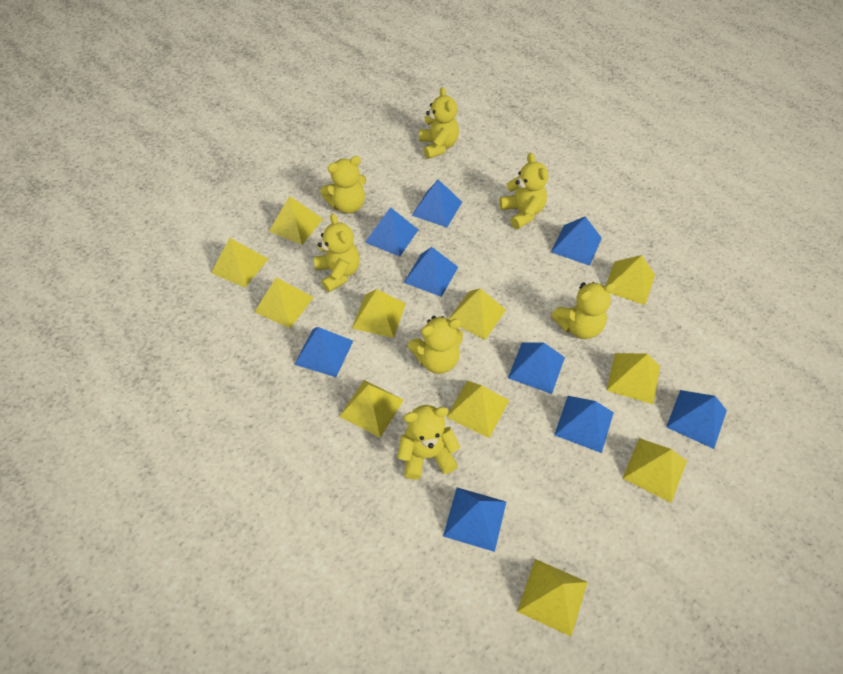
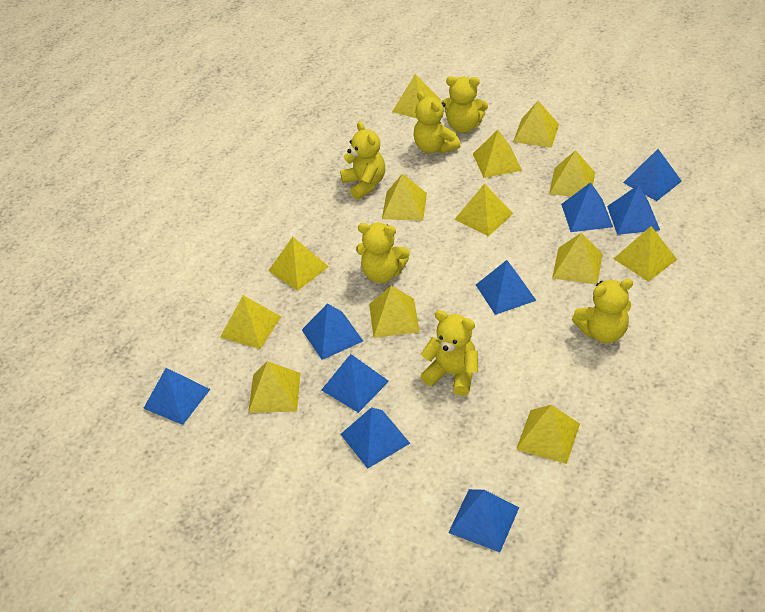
yellow pyramid: [211,238,268,288] [255,278,314,328] [269,196,323,245] [339,380,404,437] [352,289,406,338] [446,381,509,438] [449,288,506,340] [517,559,588,637] [606,255,655,305] [606,353,660,404] [622,438,687,503] = 11 -> [220,295,281,349] [248,361,301,413] [268,237,329,291] [369,286,420,338] [382,173,427,221] [392,74,441,118] [455,184,513,236] [473,130,522,178] [513,101,559,148] [516,405,580,464] [549,150,595,197] [552,233,603,284] [614,226,677,282] = 13
yellow teddy bear: [314,214,360,292] [320,156,366,214] [397,405,460,480] [408,316,463,374] [419,87,459,159] [499,153,548,229] [551,282,616,339] = 7 -> [340,121,385,200] [356,223,410,283] [413,91,461,154] [421,310,478,396] [441,76,488,133] [572,279,633,343] = 6

